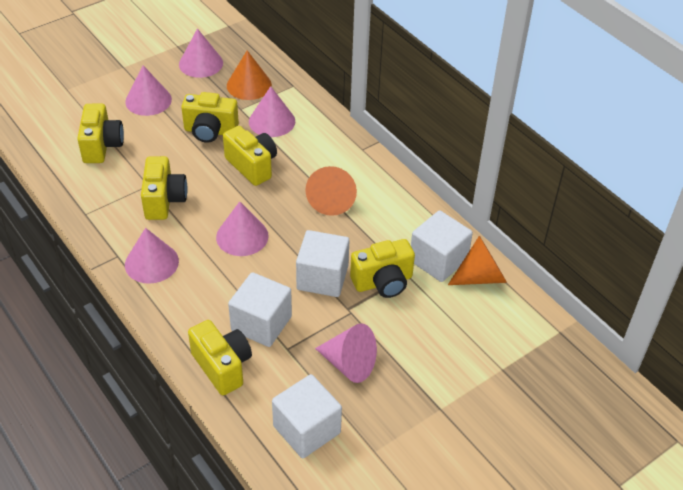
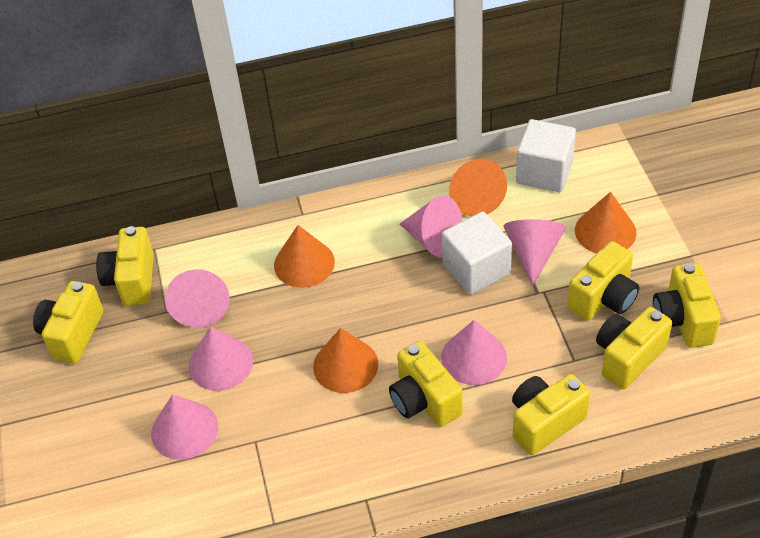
orange cone: [227,50,272,100] [305,166,357,216] [448,236,507,285] = 3 -> [274,225,335,288] [313,328,378,393] [449,159,507,216] [575,192,637,254] = 4
white cube: [228,272,292,347] [272,374,342,458] [296,230,349,297] [411,210,473,282] = 4 -> [442,212,512,295] [516,119,576,192] = 2
yellow camera: [77,104,124,163] [141,156,188,220] [181,92,239,143] [188,320,252,395] [223,126,277,186] [350,239,415,298] = 6 -> [33,281,104,364] [96,226,154,306] [389,341,463,427] [512,374,590,455] [567,241,639,320] [596,307,672,389] [653,263,721,348] = 7

